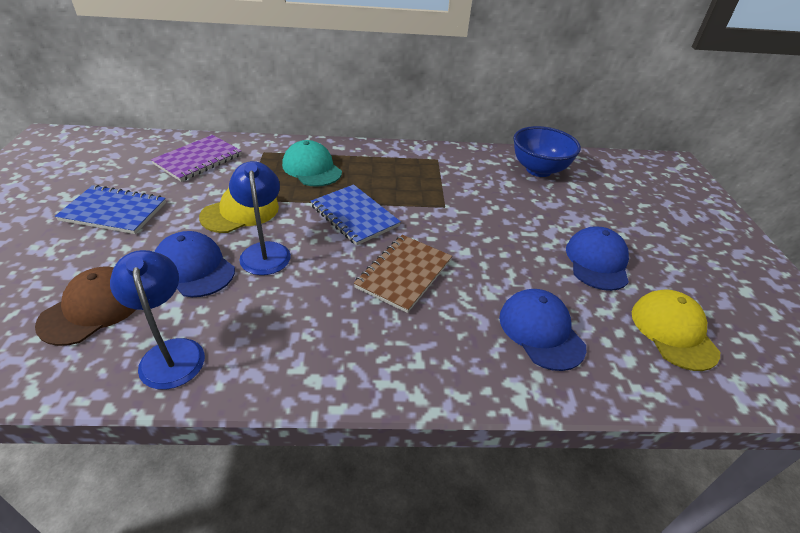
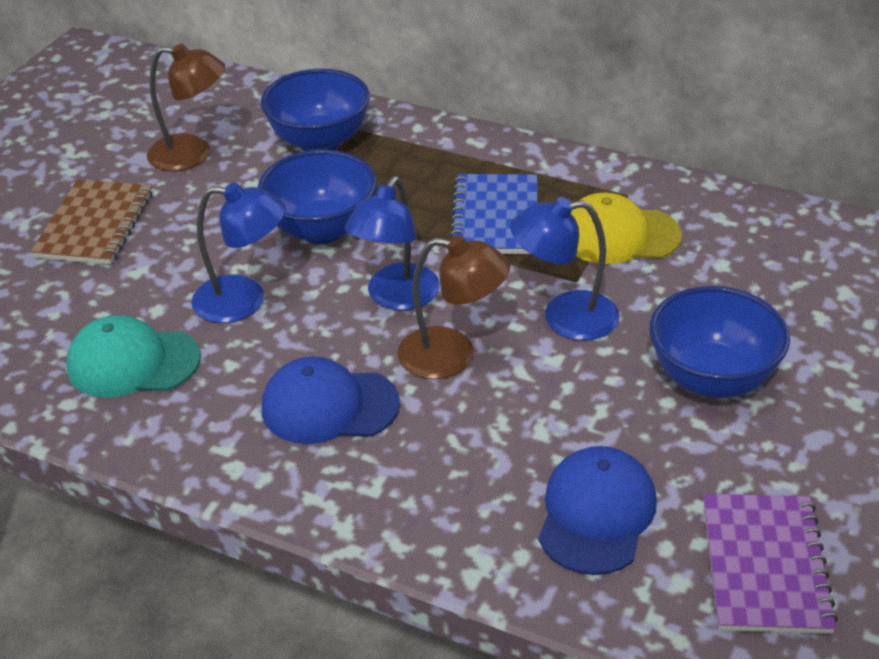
blue bowl: [513,126,581,177] = 1 -> [258,150,377,244] [261,69,370,151] [650,286,790,398] = 3
blue cap: [154,231,235,297] [499,289,586,371] [566,226,629,291] = 3 -> [262,357,400,444] [539,446,657,575] = 2
blue lamp: [110,250,205,389] [229,161,291,275] = 2 -> [191,182,286,323] [345,176,440,310] [510,197,620,340] = 3
blue notebook: [55,185,166,234] [311,184,401,246] = 2 -> [450,174,538,254] = 1
brown cap: [35,267,136,346] = 1 -> none = 0
brown lamp: none = 0 -> [147,43,226,171] [397,235,510,379] = 2
yellow cap: [199,188,279,233] [632,289,720,371] = 2 -> [571,193,682,264] = 1

